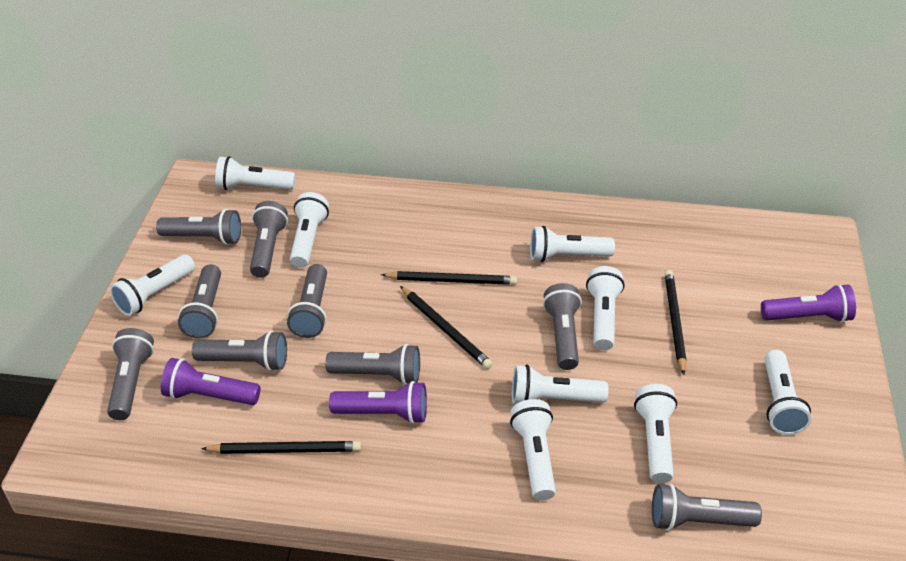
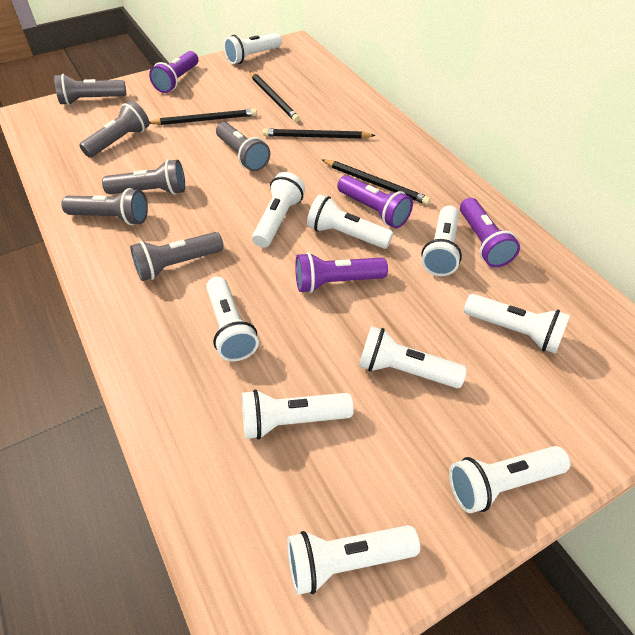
grey flashlight: [107,328,154,420] [156,209,241,245] [178,264,221,339] [192,331,287,371] [250,201,288,278] [287,264,327,338] [325,344,420,385] [543,283,582,370] [652,483,762,531] = 9 -> [54,74,127,105] [61,188,148,225] [79,101,150,158] [102,159,185,195] [130,232,224,281] [216,122,270,171] = 6
purple flashlight: [161,358,260,405] [329,381,427,424] [761,284,856,323] = 3 -> [149,51,198,93] [295,252,388,293] [337,175,413,228] [460,198,520,268] = 4
white flashlight: [110,254,195,316] [215,156,295,190] [290,192,329,268] [510,399,556,500] [512,365,609,404] [530,226,615,262] [586,266,625,350] [634,384,677,483] [764,350,811,435] = 9 -> [206,277,259,361] [224,33,282,64] [242,390,354,440] [252,172,305,248] [287,525,420,595] [307,194,393,249] [359,326,467,388] [421,205,462,276] [449,446,570,513] [464,294,570,354] = 10

